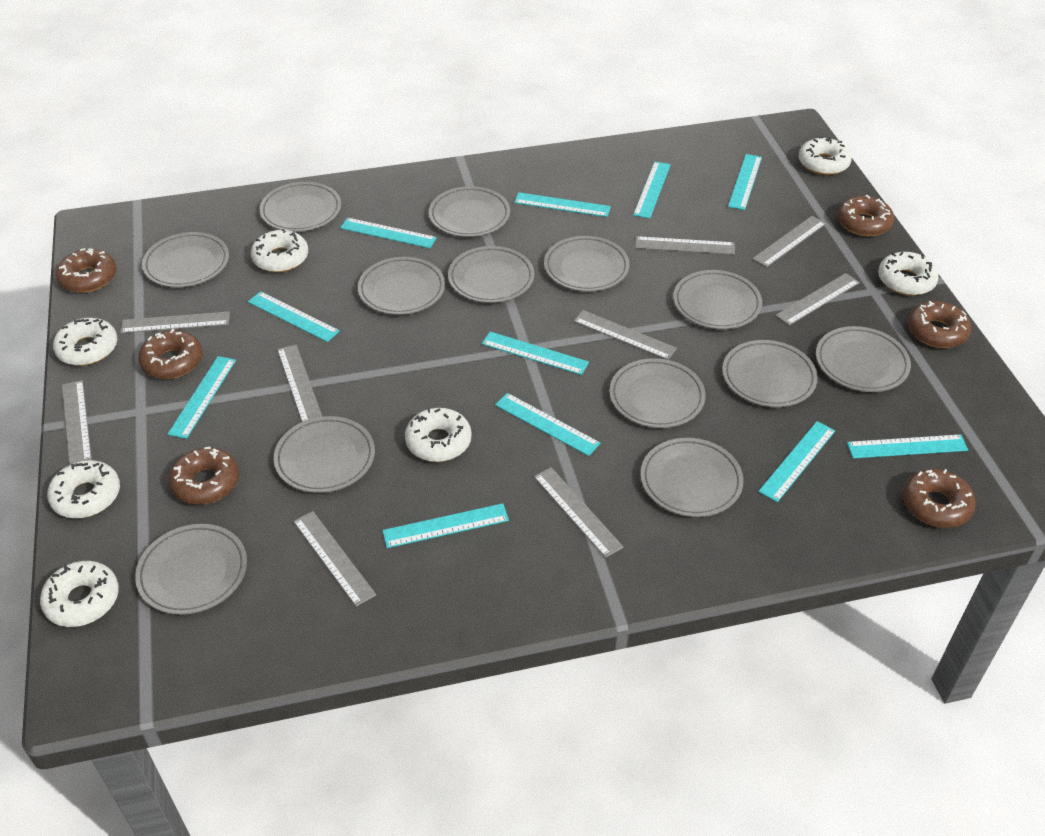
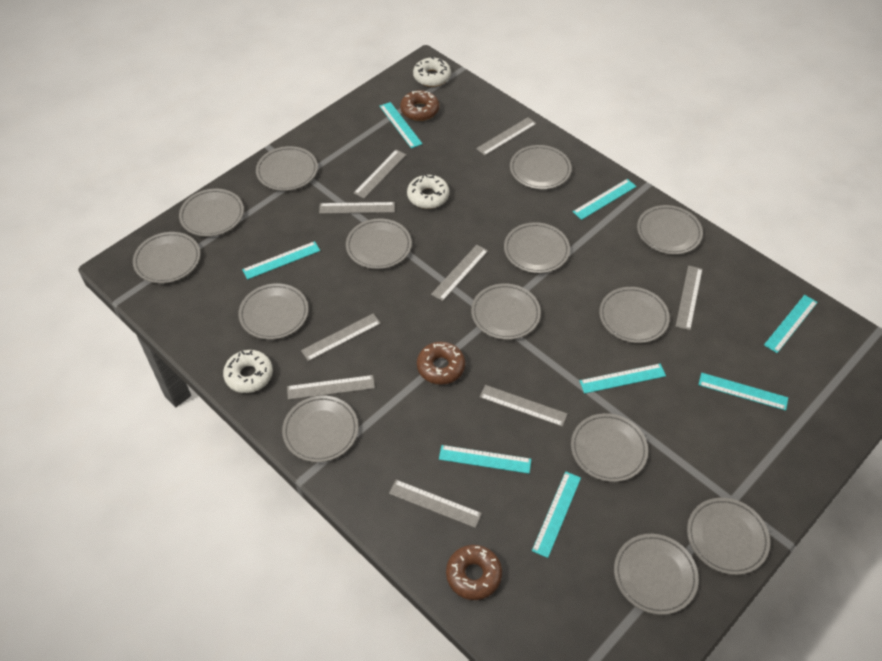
brown donut: [56,248,117,293] [138,329,203,379] [168,447,239,505] [838,195,894,236] [903,469,976,528] [908,301,971,348] = 6 -> [400,90,439,121] [417,342,465,385] [446,545,502,600] = 3
grey plate: [135,524,247,615] [142,232,229,287] [259,182,341,232] [274,416,375,493] [358,257,445,315] [429,186,510,237] [448,246,534,303] [544,236,630,292] [609,358,706,428] [641,438,744,517] [673,270,762,329] [722,340,818,407] [816,326,911,392] = 13 -> [133,232,200,283] [179,189,244,237] [238,283,308,340] [256,146,318,191] [282,396,358,462] [346,218,412,269] [471,283,541,340] [504,222,570,273] [510,145,572,189] [571,413,648,482] [599,287,670,343] [614,534,699,615] [637,205,703,255] [687,498,770,575] = 14
turquoise ruler: [168,356,236,439] [248,291,340,342] [340,218,437,248] [382,503,509,548] [482,332,589,375] [495,393,601,456] [514,192,611,217] [633,162,671,219] [728,154,762,210] [758,421,835,502] [847,434,968,459] = 11 -> [242,241,320,280] [380,102,423,148] [439,445,531,474] [532,471,581,558] [573,179,636,220] [579,364,666,394] [698,373,788,411] [764,295,818,353] = 8
white donut: [40,561,119,627] [47,460,120,518] [53,318,117,366] [251,229,308,272] [405,408,472,462] [799,137,852,175] [878,252,939,296] = 7 -> [223,350,273,393] [407,174,449,209] [413,57,451,87] = 3

